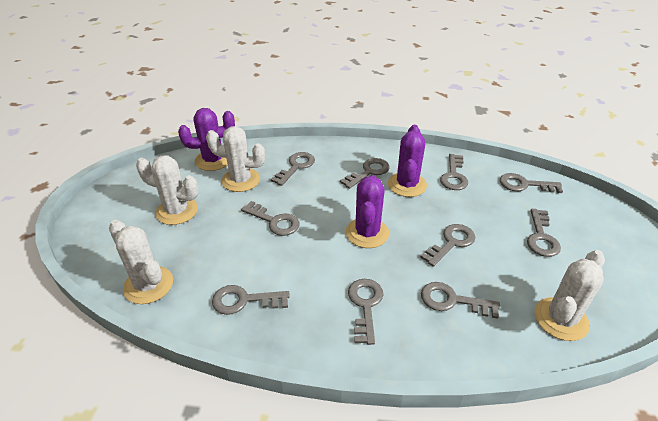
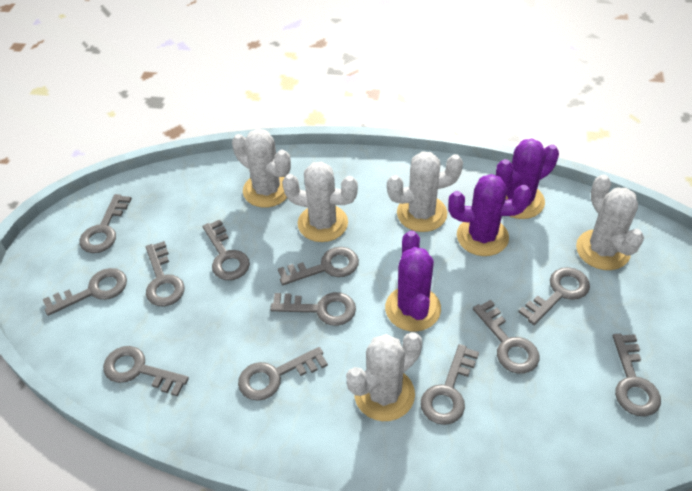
grey key: [212,285,290,315] [241,201,299,236] [270,152,315,186] [340,158,390,189] [348,279,383,345] [420,224,475,267] [421,282,500,319] [440,154,468,190] [500,173,563,193] [527,209,561,257] = 10 -> [43,268,127,316] [79,194,132,253] [103,346,189,397] [146,241,185,307] [202,220,250,280] [238,347,328,401] [270,292,356,326] [278,247,359,285] [421,344,479,425] [473,300,539,374] [518,267,590,325] [613,334,661,417] = 12
white cactus: [109,220,173,304] [136,155,198,225] [206,126,265,192] [534,250,605,341] = 4 -> [232,129,291,208] [282,161,358,242] [346,332,422,421] [387,151,463,232] [576,174,644,270] = 5

